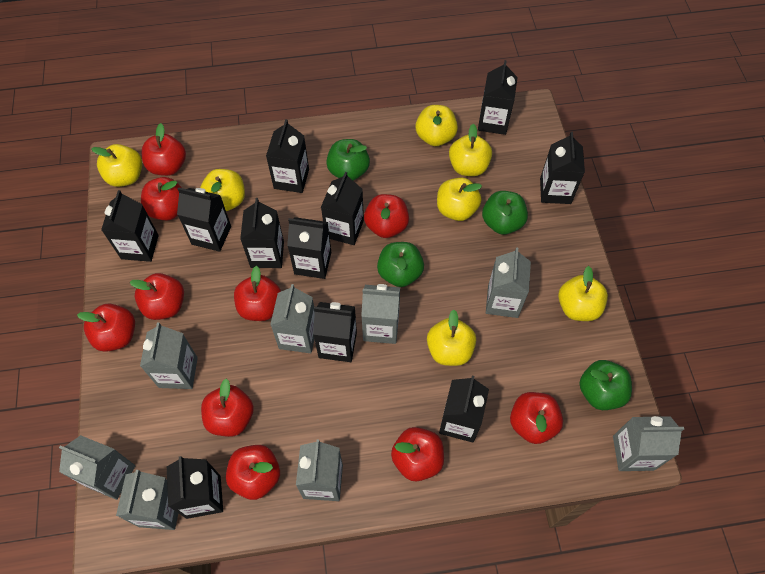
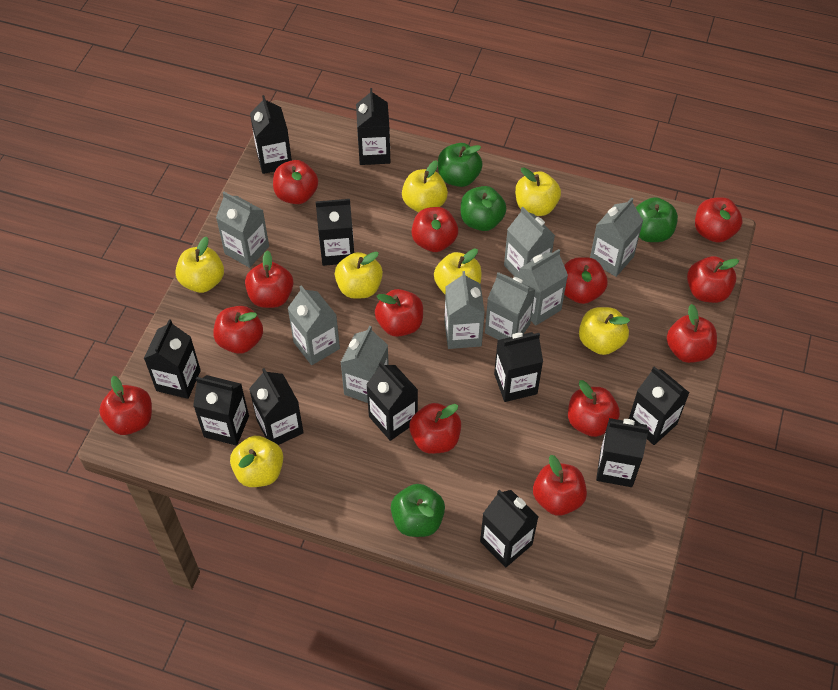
red apple: [77,303,135,352] [130,273,184,320] [141,177,182,221] [142,123,186,176] [201,379,254,437] [226,445,280,500] [234,266,281,321] [364,194,409,238] [391,427,444,482] [510,392,563,444] = 10 -> [99,376,152,435] [213,306,263,354] [245,250,293,308] [273,160,318,204] [375,289,423,337] [409,403,461,454] [411,207,458,252] [533,455,587,516] [564,257,608,304] [568,380,620,437] [667,304,717,363] [687,256,739,303] [695,197,742,243] = 13

